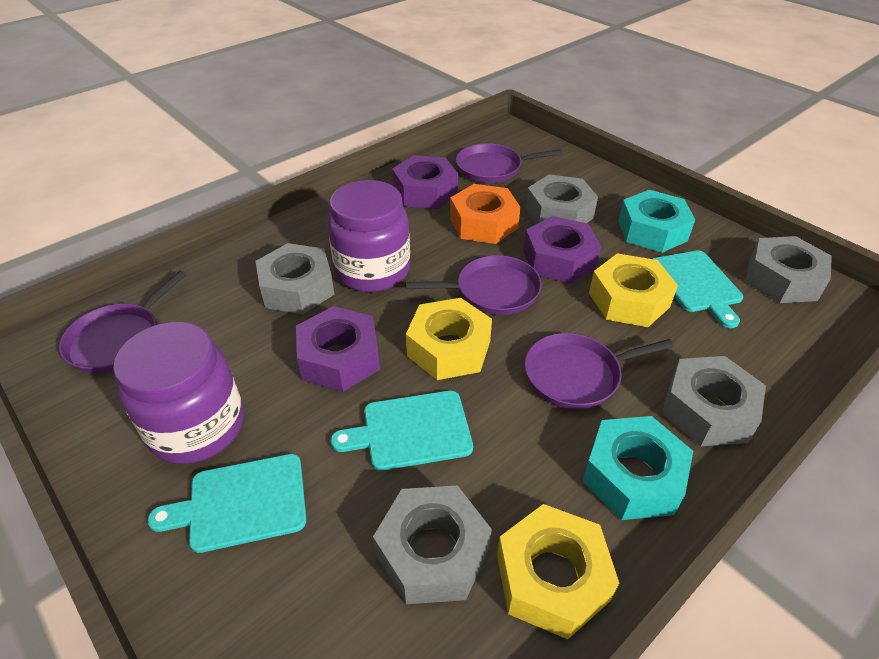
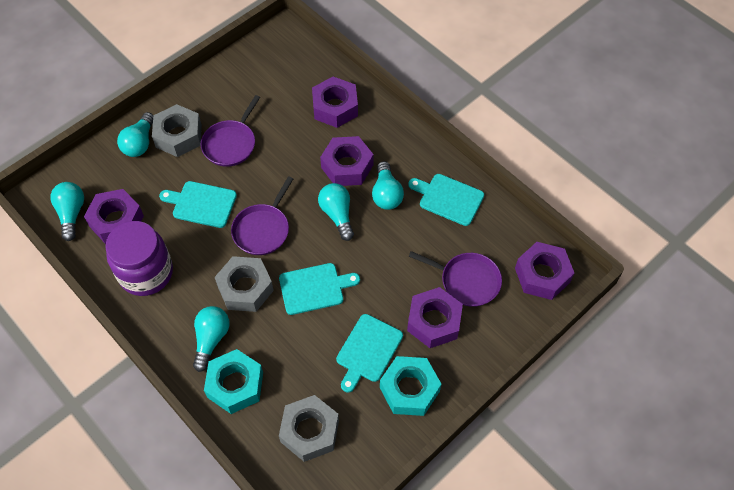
grey nut: [256,243,335,314] [373,486,492,604] [526,174,598,224] [662,356,766,447] [745,236,832,303] = 5 -> [152,104,202,157] [215,256,274,312] [279,395,339,462] = 3
orange nut: [450,184,521,244] = 1 -> none = 0
purple jar: [113,322,244,464] [328,180,410,292] = 2 -> [105,221,173,296] = 1
purple nut: [296,306,380,392] [392,155,458,209] [524,216,601,283] = 3 -> [84,189,144,244] [312,77,358,128] [320,136,374,186] [407,287,463,348] [515,242,574,300] = 5
purple pan: [59,271,187,373] [405,255,542,315] [456,143,562,183] [525,333,674,409] = 4 -> [201,95,260,167] [231,176,293,255] [409,251,502,307] = 3
turquoise cutting board: [147,454,307,553] [330,391,473,471] [653,250,743,328] = 3 -> [159,181,237,228] [279,263,360,315] [336,314,403,393] [408,174,484,226] = 4
turquoise light bulb: none = 0 -> [50,182,84,241] [117,112,153,157] [193,306,230,372] [318,183,354,241] [372,161,404,210] = 5
yellow nut: [406,298,492,380] [497,504,619,639] [589,253,678,327] = 3 -> none = 0

